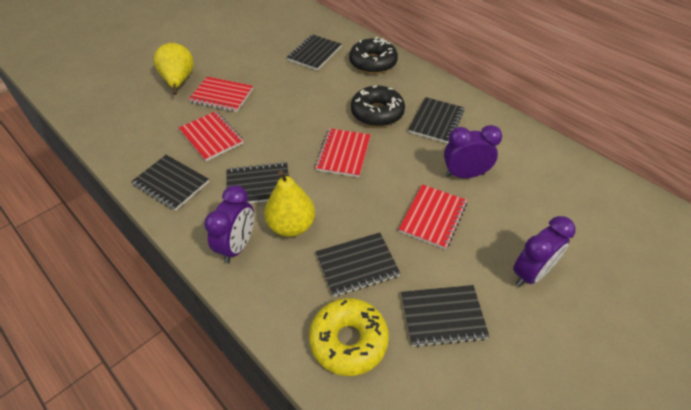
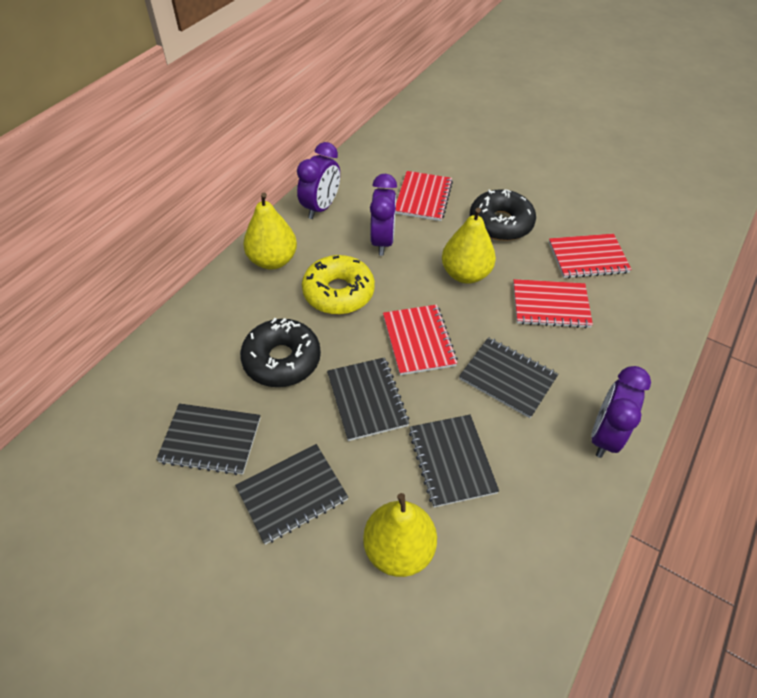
black notebook: [131,155,209,211] [227,162,289,203] [287,34,342,70] [316,233,401,297] [401,285,490,347] [408,97,464,144] = 6 -> [156,403,260,475] [235,444,348,545] [327,357,409,441] [409,415,499,507] [459,337,558,418] = 5
yellow pear: [154,43,194,95] [264,170,315,237] = 2 -> [243,193,297,270] [363,493,437,577] [442,208,496,284] = 3

